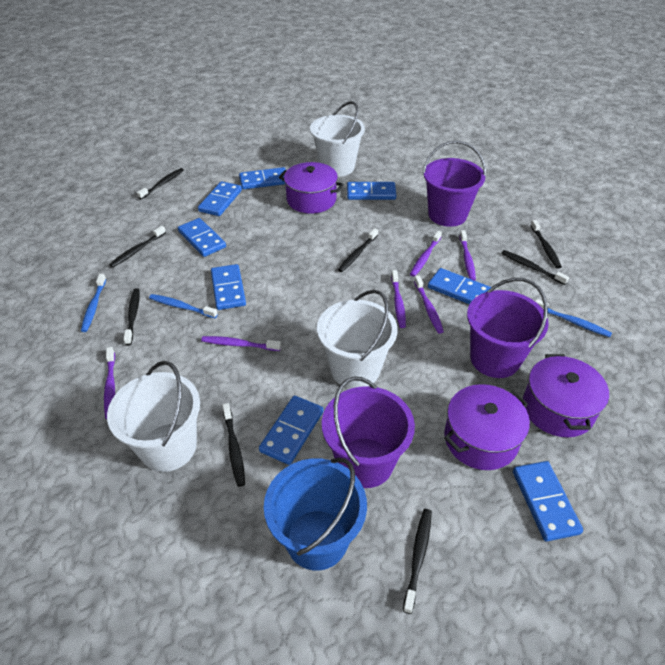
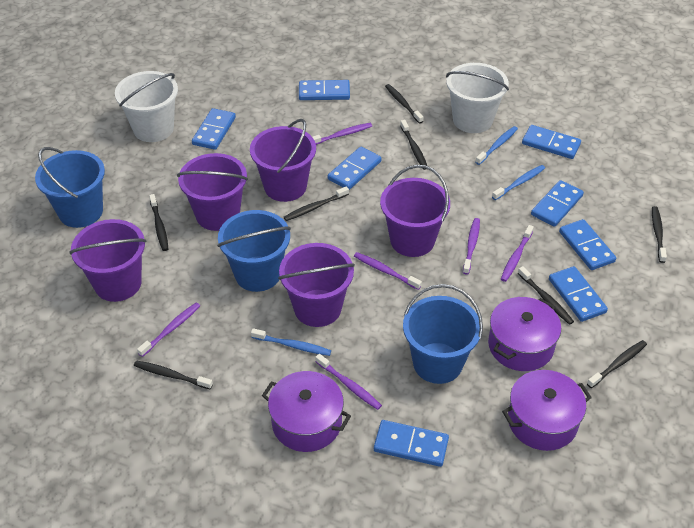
blue bucket: [264,458,367,571] = 1 -> [35,147,105,228] [217,210,291,292] [403,284,483,384] = 3
purple bucket: [322,376,415,488] [422,141,486,227] [467,278,549,378] = 3 -> [70,219,146,302] [177,153,248,231] [250,119,316,202] [278,243,355,327] [380,165,450,257] = 5
white bucket: [107,361,200,472] [310,101,365,177] [317,290,398,388] = 3 -> [115,71,178,142] [446,63,509,133] = 2

